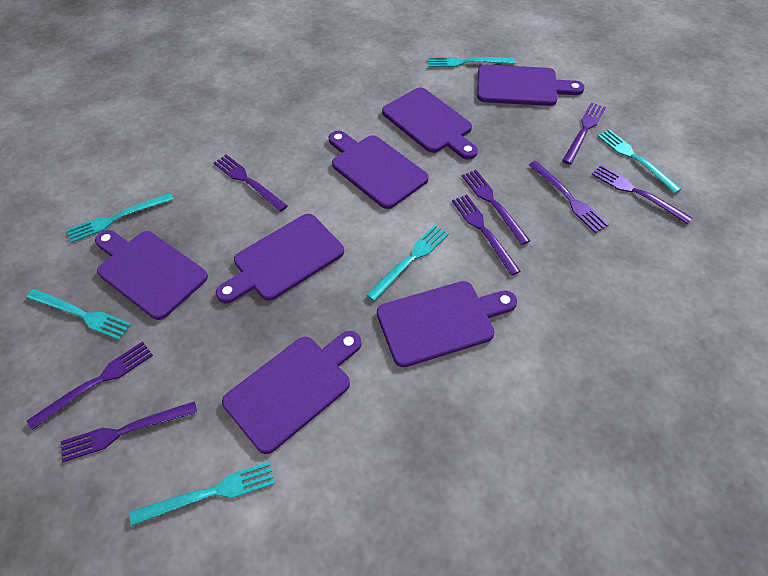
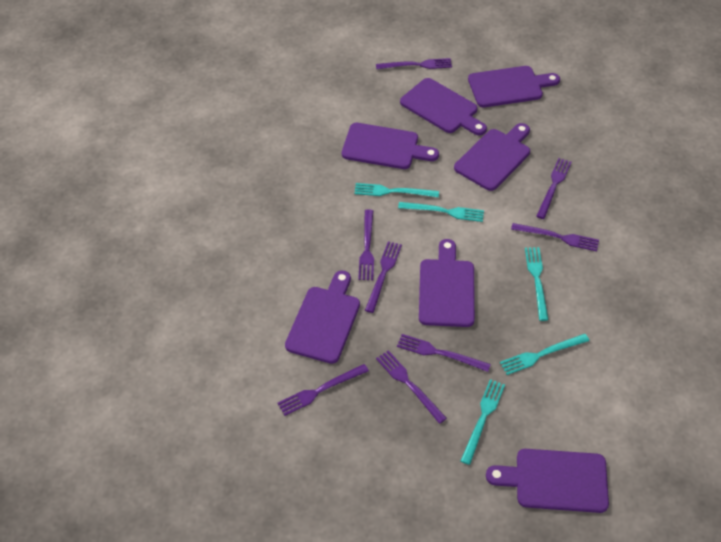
turquoise fork: [26,289,131,340] [67,193,174,243] [130,462,275,526] [366,225,449,301] [428,57,515,67] [598,129,681,193] = 6 -> [354,183,439,197] [398,202,484,222] [460,379,505,465] [500,334,589,375] [525,247,549,321] = 5

